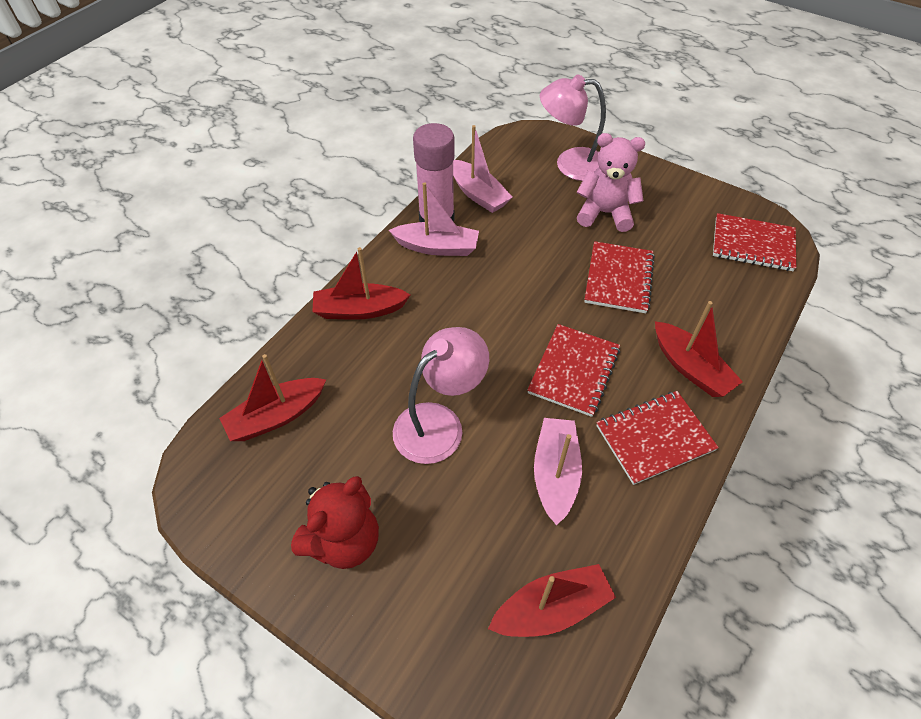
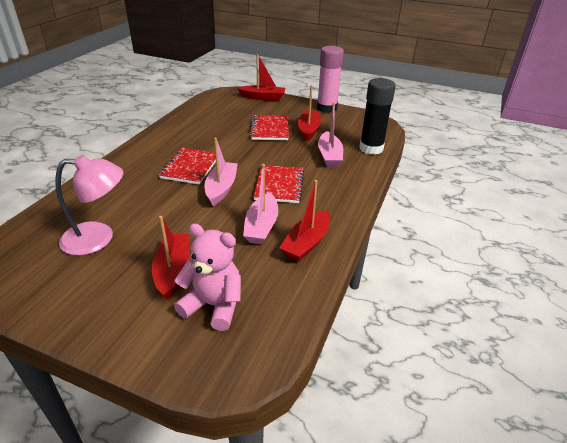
black glue stick: none = 0 -> [359,78,396,155] = 1
pink lamp: [393,327,489,464] [540,74,606,181] = 2 -> [56,155,123,255] = 1
red notebook: [527,324,620,417] [584,241,655,313] [596,391,719,485] [713,213,796,271] = 4 -> [159,148,216,184] [250,115,289,140] [254,165,304,203] = 3
red teddy bear: [291,476,379,569] = 1 -> none = 0

